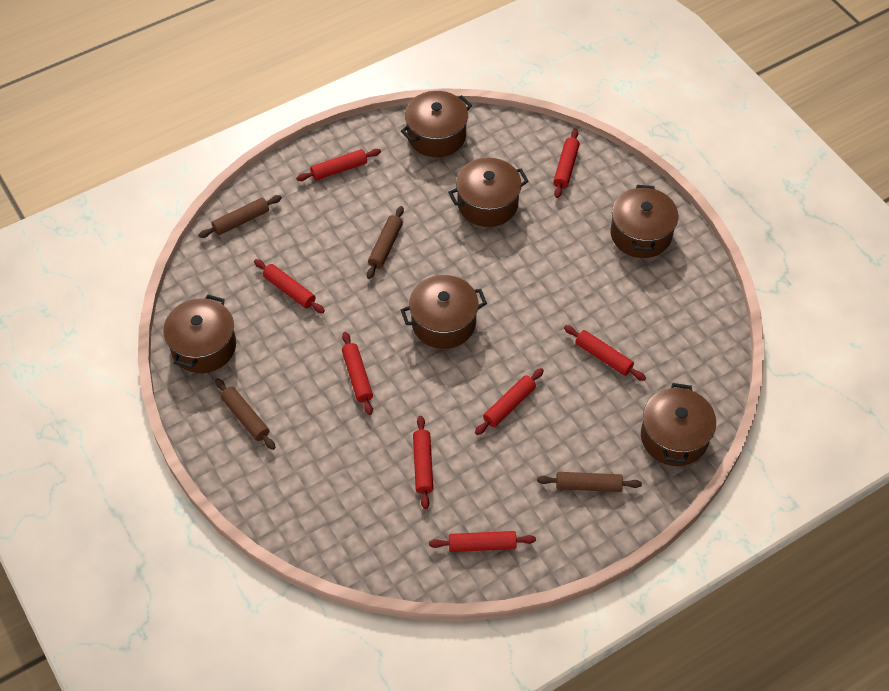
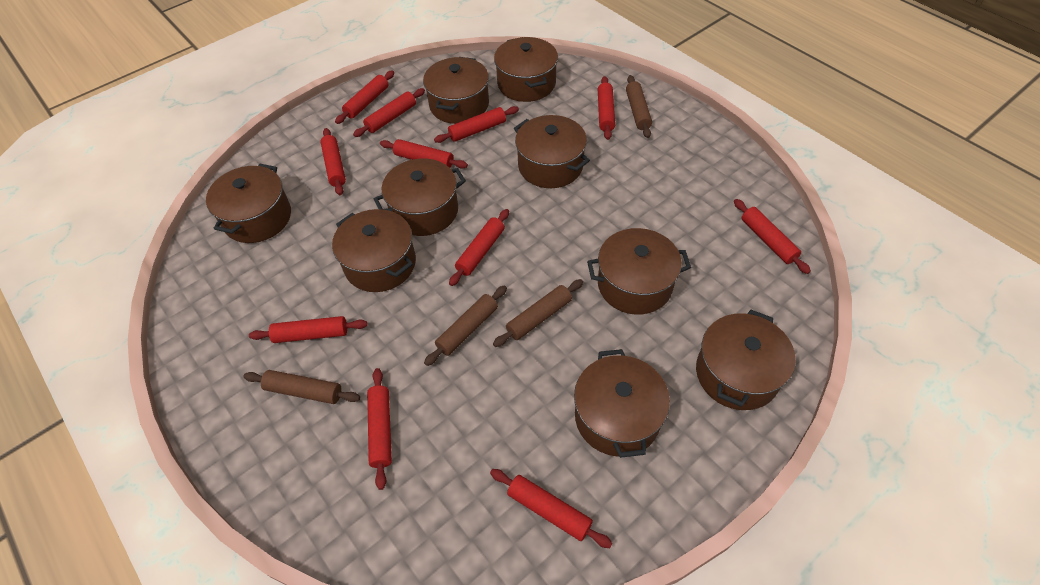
brown pot: [163,295,236,373] [401,91,472,157] [401,275,487,349] [448,158,529,227] [610,185,679,258] [641,383,716,466] = 6 -> [206,164,291,243] [332,209,416,292] [374,159,466,236] [423,57,489,124] [494,37,558,102] [514,115,590,188] [574,349,670,458] [587,228,691,315] [696,310,796,410] = 9
red rolling pin: [254,259,325,313] [296,149,381,181] [342,332,373,415] [413,416,433,509] [429,531,536,552] [475,368,544,435] [553,129,580,198] [564,325,646,381] = 8 -> [249,316,368,343] [320,128,346,195] [335,70,394,124] [353,88,425,137] [367,368,392,490] [380,139,468,168] [434,106,519,143] [449,209,509,286] [490,469,613,548] [598,76,615,140] [734,199,811,274] = 11

